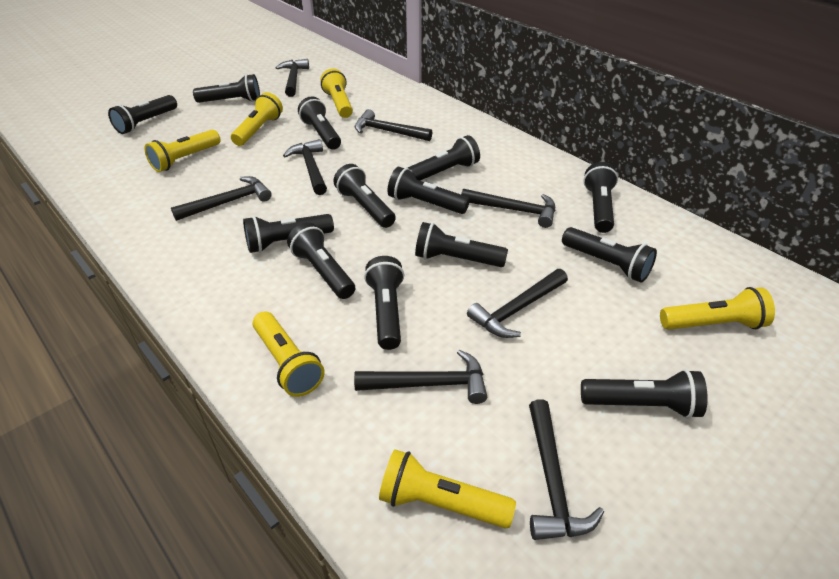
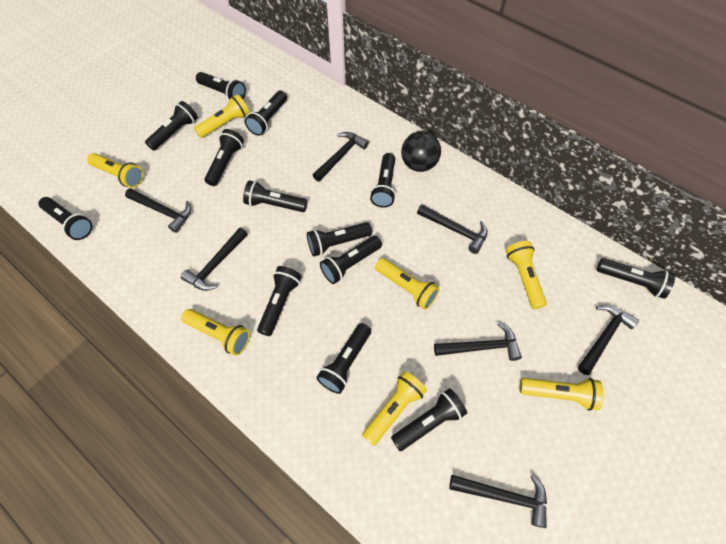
black ball: none = 0 -> [401,131,441,172] = 1
black hammer: [171,176,272,221] [276,59,309,97] [283,139,327,195] [354,350,487,404] [355,109,432,141] [461,189,555,228] [467,269,568,338] [529,399,604,540] = 8 -> [125,188,191,233] [181,227,248,291] [313,132,369,182] [417,204,488,254] [434,322,522,361] [449,475,547,528] [578,305,639,375] = 7
yellow flashlight: [144,130,221,172] [231,92,283,146] [252,311,325,397] [320,69,353,118] [379,449,516,529] [660,287,775,330] = 6 -> [87,153,143,188] [181,309,250,355] [194,94,250,138] [362,371,427,446] [375,258,440,310] [506,241,547,309] [520,378,604,411] = 7

